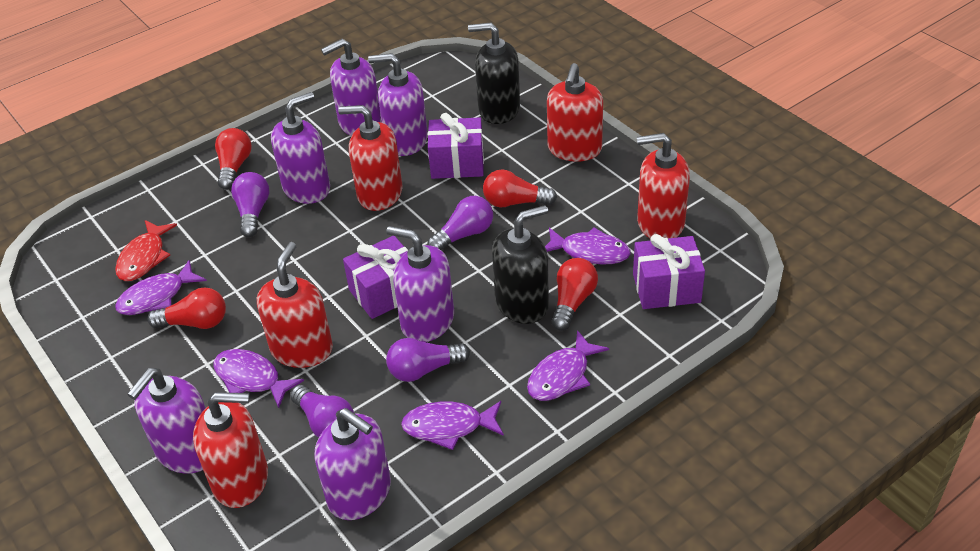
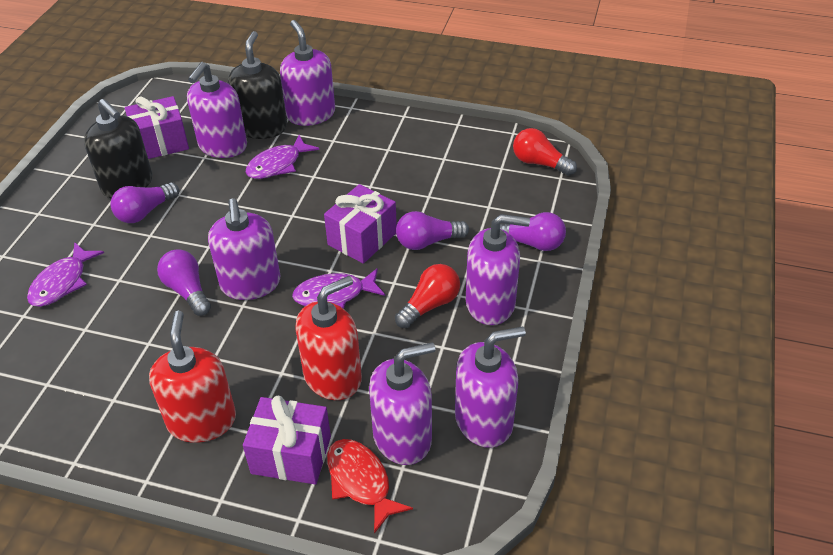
purple fish: [115,260,207,315] [213,349,304,408] [401,401,504,450] [527,330,609,401] [545,228,631,264] = 5 -> [27,242,104,307] [245,135,319,179] [292,268,385,309] = 3
red light bulb: [147,288,226,329] [215,128,252,190] [483,169,557,208] [552,258,598,331] = 4 -> [395,264,460,328] [513,128,577,176] = 2
red soap dispenser: [193,392,268,508] [257,242,333,368] [338,105,402,211] [547,63,603,162] [637,133,690,239] = 5 -> [149,311,236,443] [295,276,362,400] = 2

